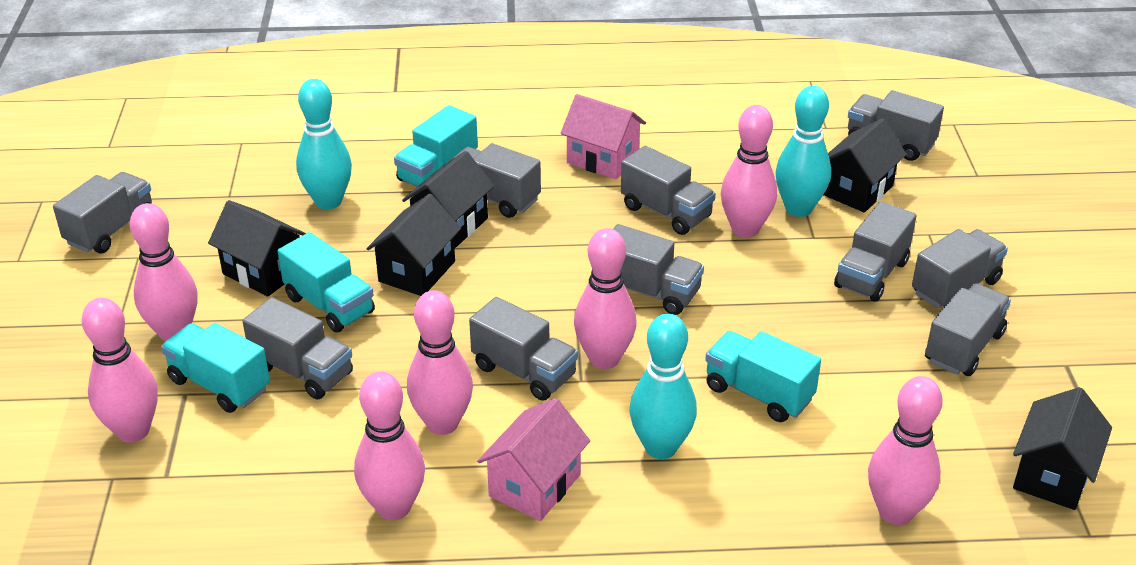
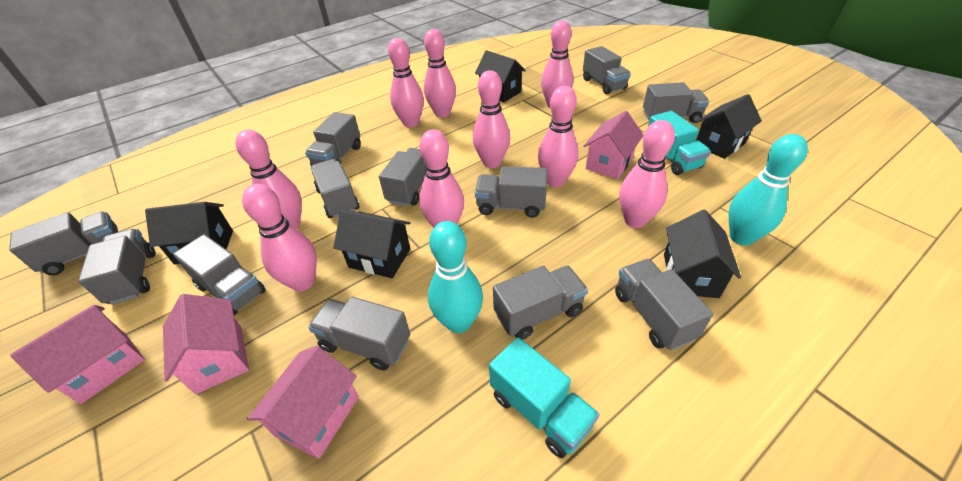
grey truck: [53,172,152,253] [242,297,353,399] [450,143,541,218] [469,297,578,401] [613,224,704,315] [621,146,715,235] [834,201,917,302] [848,90,944,161] [912,229,1008,308] [925,283,1011,376] = 10 -> [9,212,118,275] [78,229,156,305] [173,234,266,315] [305,112,361,166] [308,297,410,371] [311,159,359,218] [379,148,426,206] [475,166,547,218] [493,266,588,340] [583,46,631,94] [615,259,713,351] [643,82,709,123] = 12
pink bowling pin: [82,298,158,443] [130,203,198,341] [354,372,425,520] [407,290,473,435] [574,228,637,369] [721,105,777,238] [868,376,943,525] = 7 -> [236,130,302,229] [242,184,317,291] [388,38,424,128] [419,129,464,228] [424,29,456,118] [473,70,510,168] [538,86,578,187] [541,20,573,109] [619,120,675,228] = 9
pink house: [477,398,590,521] [560,94,646,180] = 2 -> [10,305,145,404] [163,294,249,394] [247,346,359,459] [584,111,643,179] = 4
turquoise bowling pin: [296,79,352,209] [629,314,697,459] [775,86,831,217] = 3 -> [428,221,483,333] [729,134,808,246] = 2
turquoise truck: [161,323,270,413] [278,232,375,333] [394,105,478,187] [705,331,821,422] = 4 -> [489,337,600,458] [648,111,711,175] = 2

